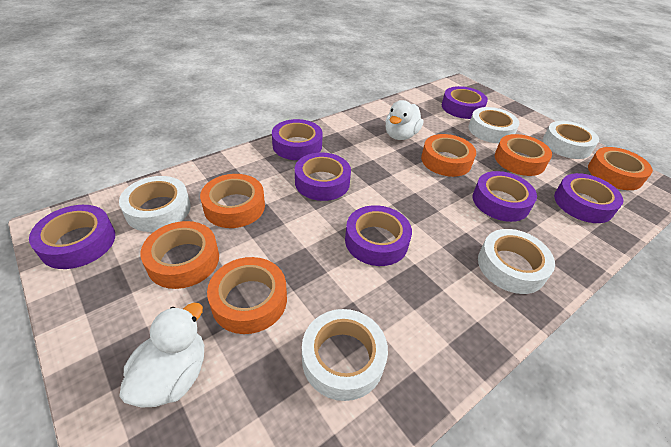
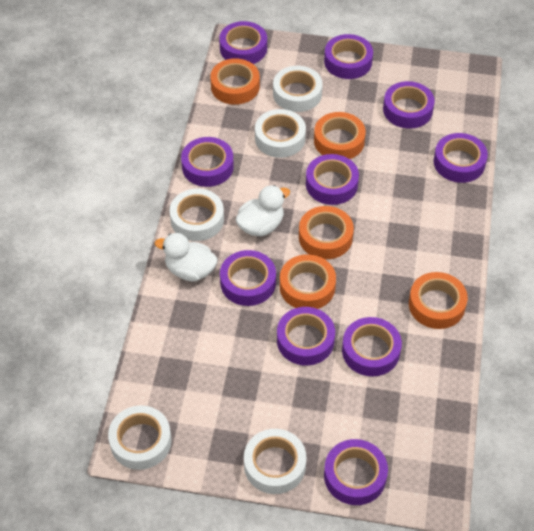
orange tape: [140,221,219,289] [200,174,265,228] [207,257,287,334] [421,134,476,177] [495,134,552,176] [588,147,653,190] = 6 -> [210,58,260,105] [280,254,336,309] [299,206,354,259] [314,112,366,159] [409,272,468,329] = 5
purple tape: [29,205,115,269] [272,119,323,160] [295,152,351,201] [345,205,412,266] [442,86,488,119] [473,171,537,222] [554,173,623,223] = 7 -> [181,137,234,187] [219,21,267,64] [220,250,276,306] [277,307,335,366] [306,154,359,205] [324,34,373,79] [324,439,388,505] [342,317,402,377] [383,81,435,129] [434,133,488,183] = 10

